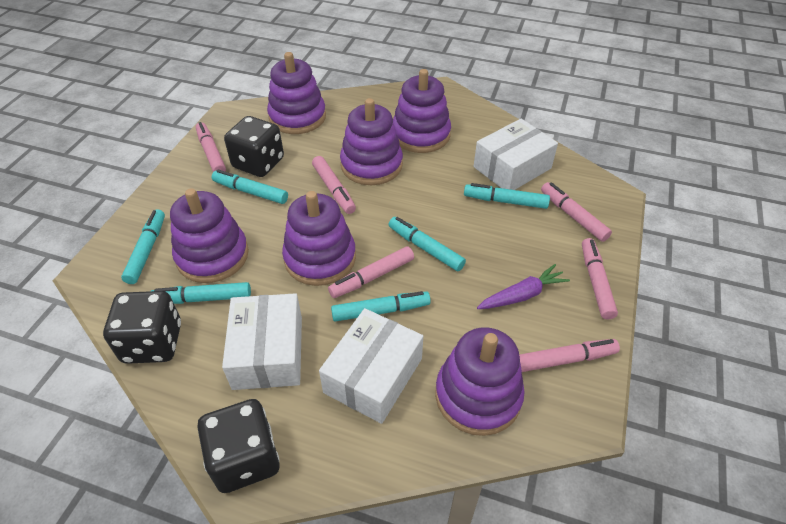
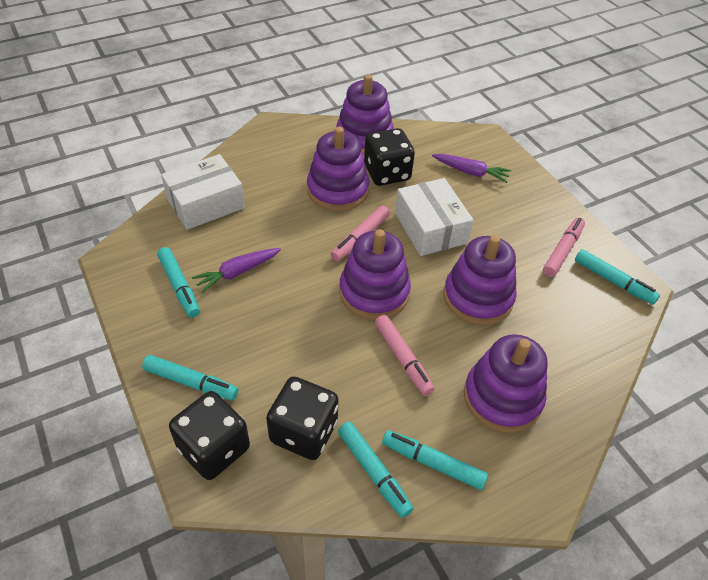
pink marker: [196,122,226,172] [312,156,356,214] [328,246,414,298] [519,339,620,372] [541,182,612,242] [582,238,618,320] = 6 -> [331,205,390,261] [375,315,435,396] [543,218,585,277] = 3
purple carrot: [477,264,570,309] = 1 -> [192,248,281,293] [432,154,511,183] = 2
purple stacking toy: [170,188,249,283] [267,52,326,134] [282,191,356,286] [340,98,403,185] [393,69,451,153] [435,327,525,436] = 6 -> [307,127,369,211] [336,74,394,155] [339,229,411,320] [444,235,517,325] [464,334,548,433] = 5
turquoise marker: [121,209,165,284] [151,282,251,304] [212,170,288,204] [331,291,431,322] [389,217,466,271] [464,183,550,209] = 6 -> [142,355,238,401] [157,247,200,317] [338,422,414,518] [382,430,488,490] [575,249,660,305] = 5
white box: [222,293,302,390] [319,308,423,424] [473,119,558,190] = 3 -> [161,154,245,230] [395,178,473,256] = 2

